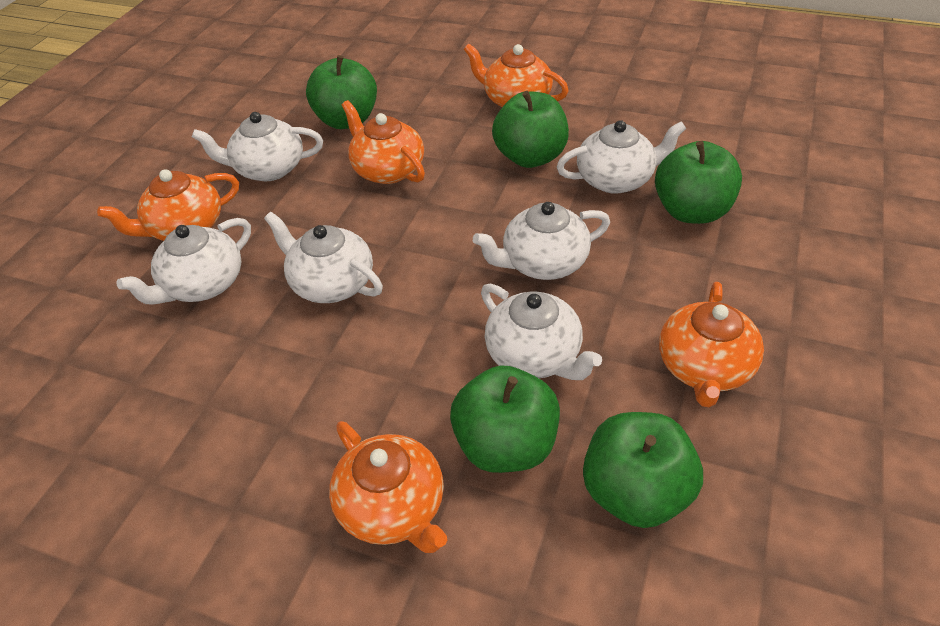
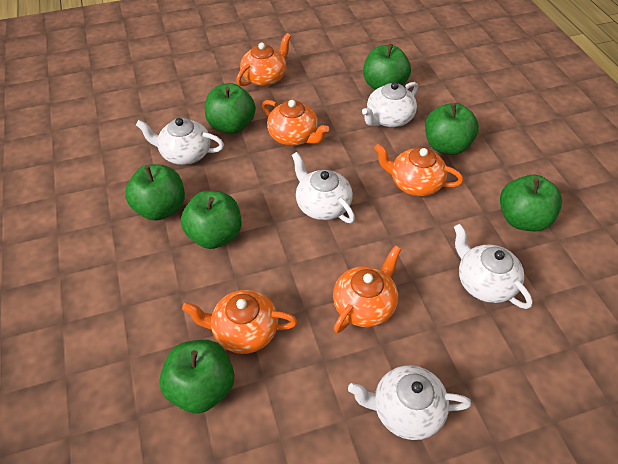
green apple: [306,55,377,129] [450,365,560,473] [492,91,569,168] [583,412,703,528] [655,141,742,224] = 5 -> [125,165,185,221] [159,340,234,414] [181,191,241,249] [205,83,256,134] [363,44,411,90] [425,103,479,155] [500,174,562,232] = 7
white teapot: [117,218,251,305] [192,112,323,181] [264,212,383,303] [473,202,610,280] [481,284,602,380] [557,120,686,194] = 6 -> [136,118,224,165] [292,152,355,223] [348,365,471,440] [362,82,418,127] [454,224,533,309] = 5

